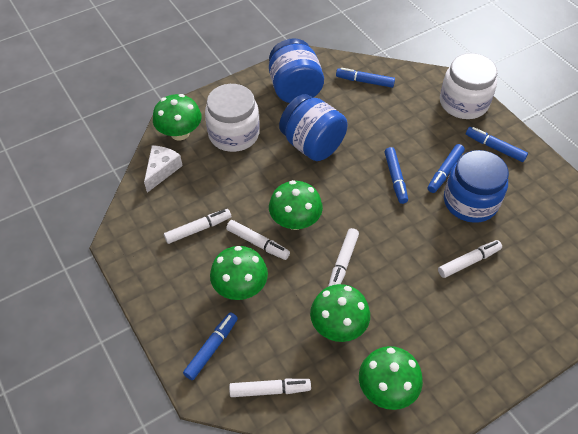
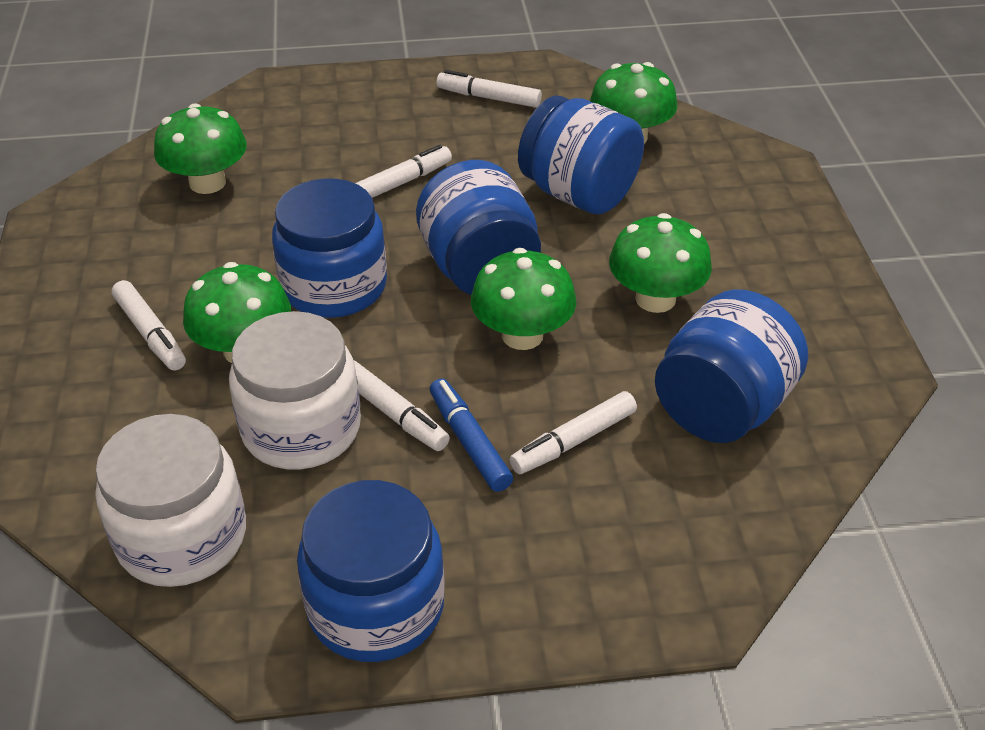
blue jar: [269,38,324,103] [279,94,348,161] [444,150,509,223] = 3 -> [272,178,387,318] [297,480,445,662] [416,160,541,295] [518,95,644,215] [655,289,808,443] = 5
blue marker: [183,312,238,380] [336,68,395,88] [384,147,408,204] [428,144,465,193] [466,127,528,162] = 5 -> [430,379,513,492] = 1
white cheese: [144,145,183,193] = 1 -> none = 0

